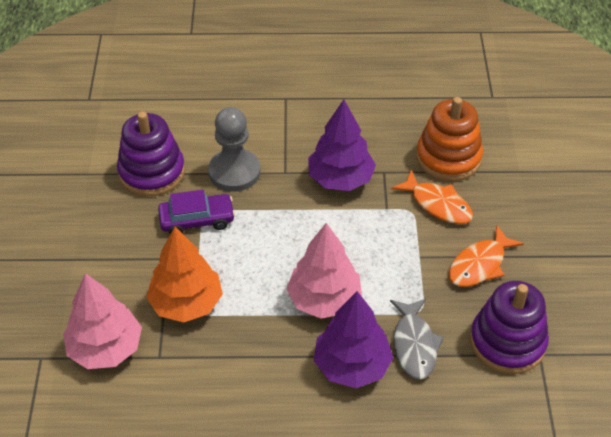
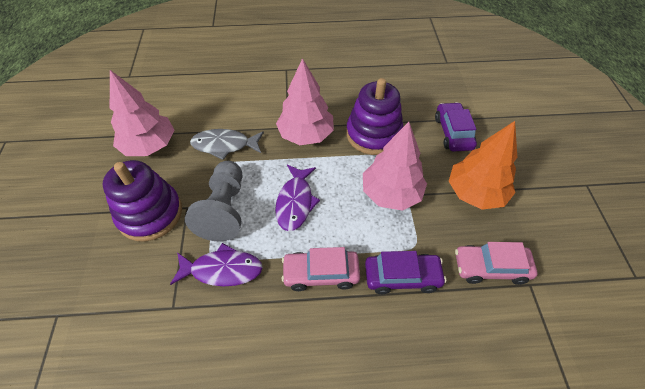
orange fish: [391,170,473,224] [448,225,524,287] = 2 -> none = 0
orange stacking toy: [416,97,483,181] = 1 -> none = 0
pink car: none = 0 -> [281,247,360,291] [455,242,538,285] = 2
pink tree: [63,273,142,369] [286,223,362,319] = 2 -> [110,70,174,156] [276,58,334,145] [363,122,427,211] = 3
purple car: [158,190,235,234] = 1 -> [365,251,446,294] [435,102,477,152] = 2
purple fish: none = 0 -> [170,243,263,286] [275,165,320,231] = 2
purple tree: [308,100,376,191] [314,291,393,388] = 2 -> none = 0

